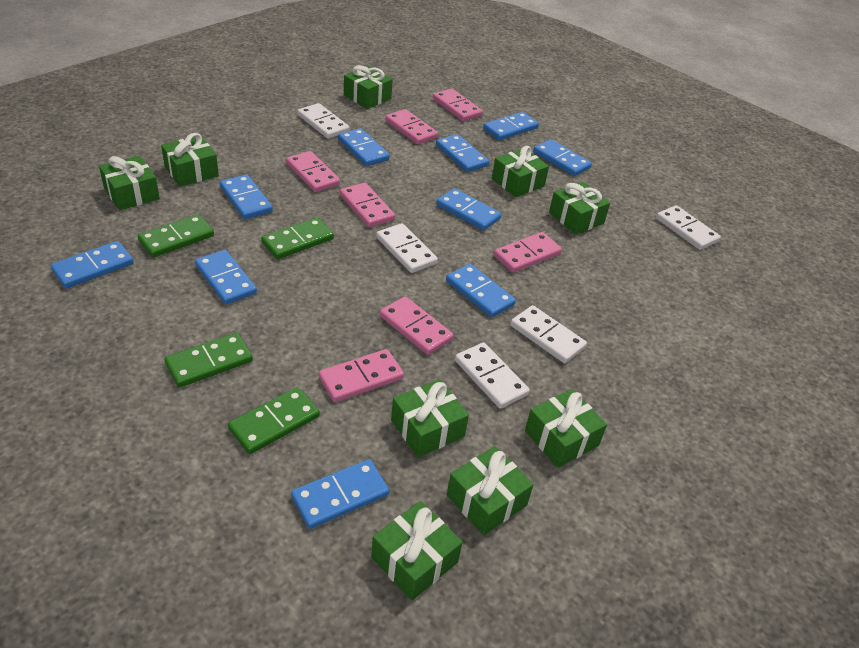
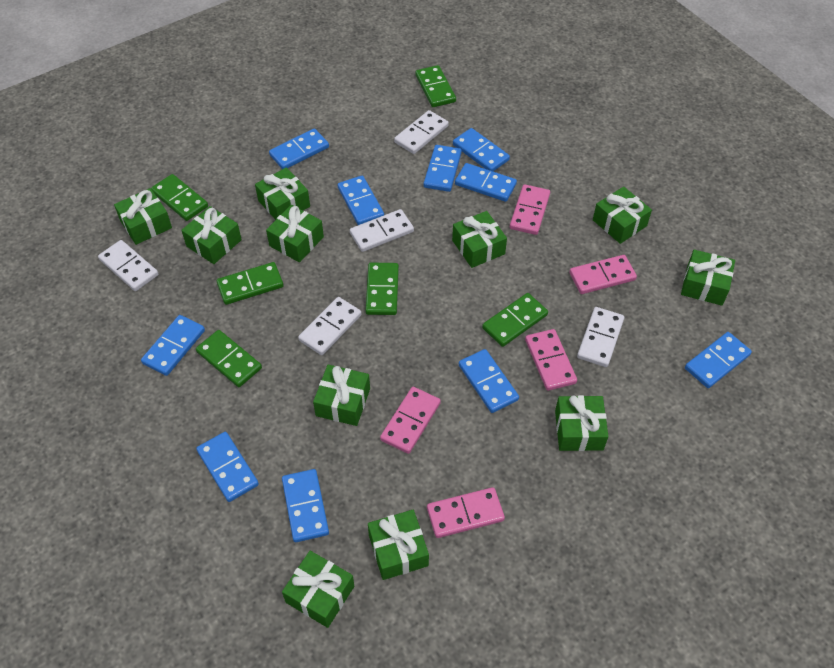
green domino: [138,214,214,257] [165,333,253,388] [228,387,320,454] [261,217,334,259] = 4 -> [151,174,208,221] [196,330,262,387] [217,262,284,305] [365,263,399,315] [415,65,456,107] [482,293,548,347] = 6
green gift: [99,156,160,210] [161,133,219,187] [344,65,393,109] [371,501,463,600] [391,379,469,457] [447,446,534,535] [492,146,549,197] [525,389,607,468] [549,182,610,235] = 9 -> [114,188,172,245] [181,206,242,264] [255,168,310,220] [266,205,324,262] [282,551,354,628] [313,364,370,426] [368,510,429,580] [452,211,507,268] [555,395,608,451] [593,187,652,244] [681,250,735,306] = 11
pink domino: [286,151,340,192] [319,349,404,402] [340,183,395,227] [380,296,454,355] [385,109,438,144] [432,88,483,121] [494,232,562,273] = 7 -> [380,387,441,454] [427,487,505,538] [510,184,550,235] [525,329,577,391] [570,255,637,294] = 5

